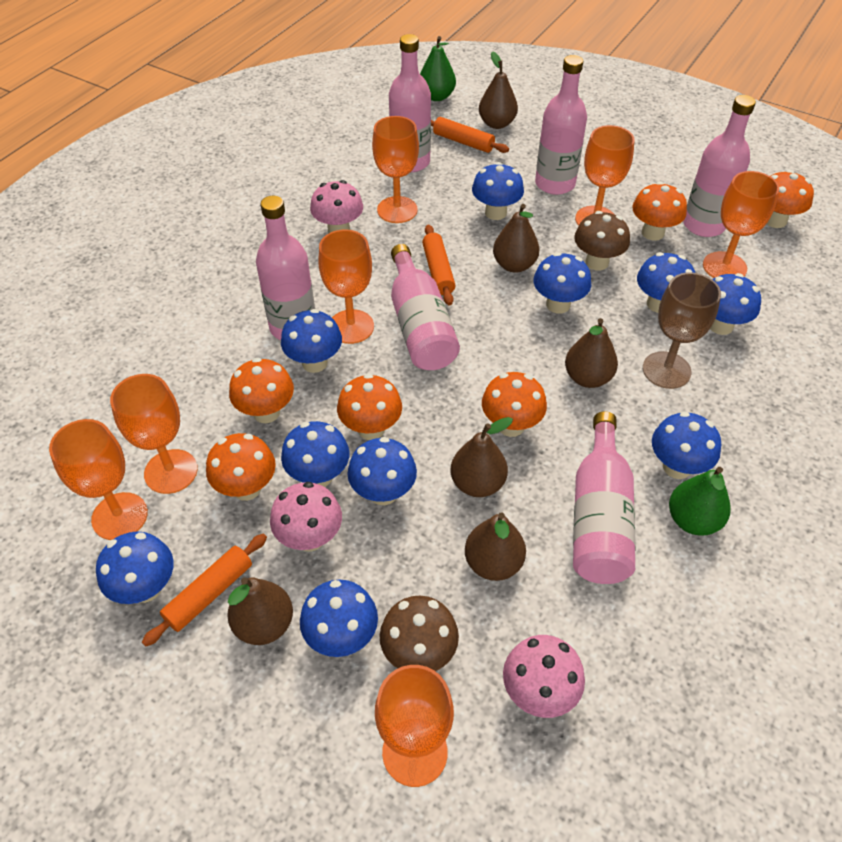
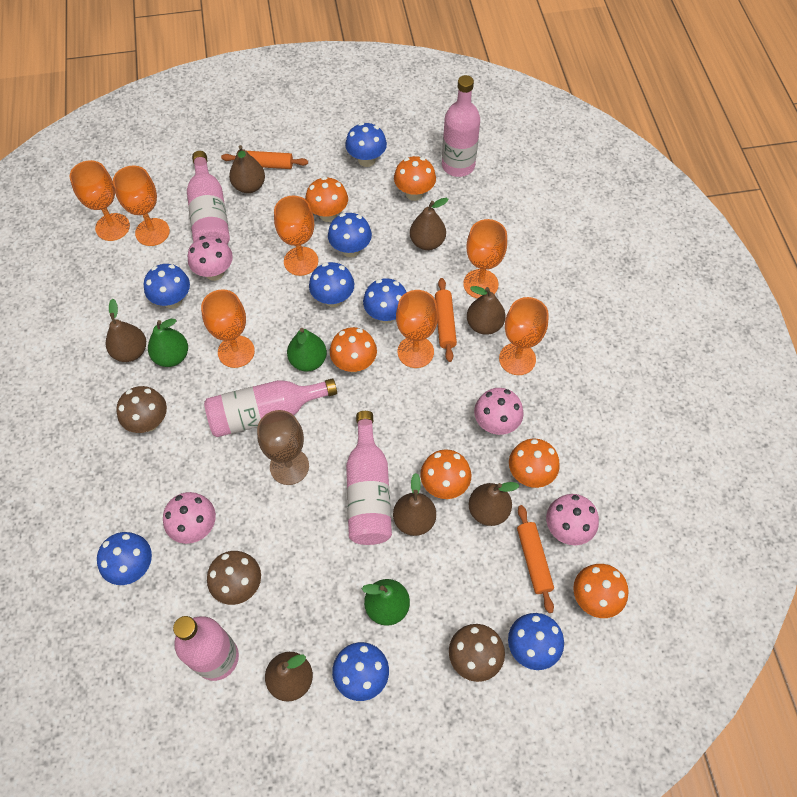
blue mushroom: [96,531,174,604] [281,309,342,373] [281,421,349,487] [300,580,378,657] [348,437,417,505] [472,162,524,220] [533,252,591,314] [637,252,695,313] [652,411,721,479] [710,273,761,335] = 10 -> [97,532,152,585] [144,264,190,309] [309,262,354,307] [328,213,372,257] [332,642,389,701] [345,122,387,167] [363,278,407,323] [508,613,564,670] = 8
brown mushroom: [380,596,459,671] [574,211,630,270] = 2 -> [116,386,167,433] [207,551,261,605] [449,624,505,682] = 3
brown pear: [227,577,293,645] [451,417,513,497] [465,512,526,581] [479,51,518,129] [493,204,540,273] [565,318,618,388] = 6 -> [106,299,146,362] [229,145,265,193] [265,652,313,702] [393,473,436,536] [410,198,448,250] [467,286,506,335] [469,482,519,526] = 7
green pear: [420,36,456,101] [669,467,731,535] = 2 -> [148,319,188,367] [287,328,327,371] [362,579,410,626] = 3
pink bottle: [256,196,315,340] [389,34,431,172] [391,244,460,370] [535,55,587,195] [573,411,636,584] [683,95,756,237] = 6 -> [173,616,239,681] [187,151,230,244] [204,378,337,437] [346,411,392,545] [442,75,480,177] = 5
pink mushroom: [270,482,342,551] [310,180,363,234] [503,635,585,718] = 3 -> [163,492,216,544] [188,236,233,281] [474,388,524,435] [546,494,599,545] = 4

